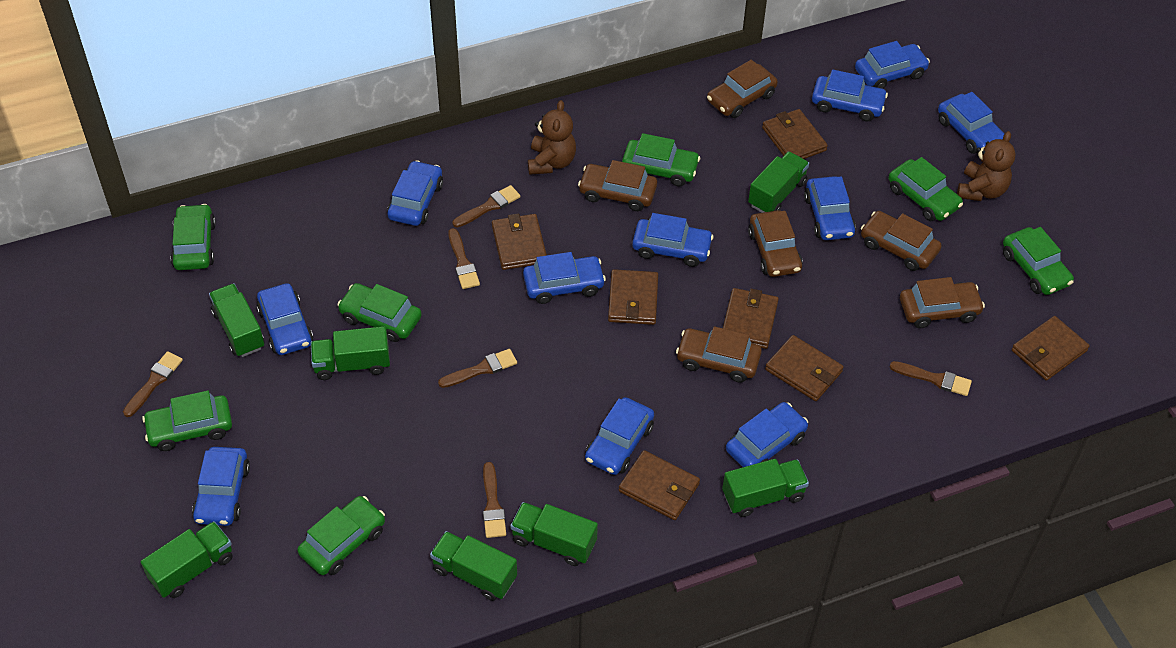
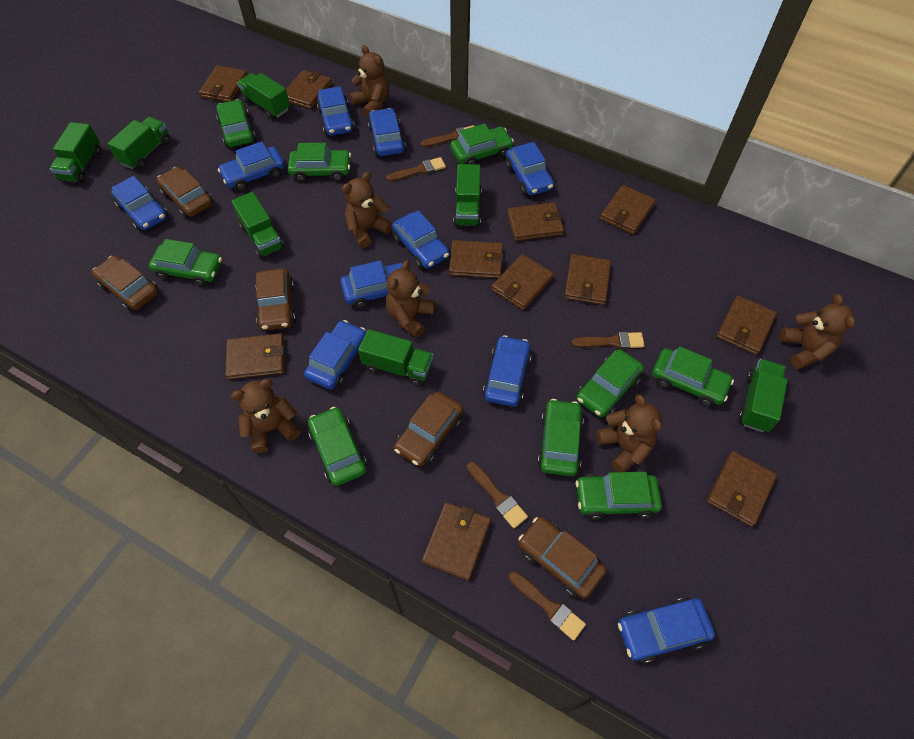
blue car: [192,447,250,526] [256,283,313,355] [387,160,443,226] [523,252,606,304] [585,397,654,475] [632,213,714,267] [726,402,808,467] [804,176,856,240] [812,70,888,122] [855,41,930,89] [938,92,1005,154] = 11 -> [111,176,168,231] [218,141,285,191] [304,320,366,389] [317,86,355,136] [340,260,403,308] [368,108,406,156] [392,210,449,269] [483,335,532,407] [506,142,554,196] [618,598,715,663] = 10
brown brush: [123,351,183,417] [438,349,517,388] [448,228,480,289] [453,185,521,228] [483,462,506,538] [890,361,972,396] = 6 -> [386,157,446,182] [421,125,474,147] [467,462,528,528] [509,571,586,641] [572,332,645,349] = 5
brown car: [578,160,657,211] [676,326,762,383] [707,60,778,118] [748,210,803,277] [861,211,942,271] [900,277,985,328] = 6 -> [92,255,158,311] [156,167,213,218] [256,268,296,331] [394,392,463,467] [518,517,606,599] = 5
brown teddy bear: [528,100,576,175] [957,131,1016,201] = 2 -> [231,379,301,453] [342,172,393,248] [350,45,389,118] [386,260,436,338] [596,394,662,472] [780,294,855,369] = 6
brown wallet: [492,213,547,270] [608,269,658,325] [619,450,700,520] [723,288,779,349] [762,109,828,159] [765,335,844,401] [1012,316,1090,380] = 7 -> [199,65,248,102] [225,333,284,380] [286,70,332,109] [422,502,491,580] [449,240,504,278] [491,254,554,310] [507,202,564,241] [564,254,611,305] [600,185,656,235] [707,451,777,527] [717,295,777,355] = 11
green car: [142,391,232,451] [171,204,216,270] [297,496,385,575] [337,283,422,342] [622,133,700,187] [889,157,963,221] [1003,227,1074,295] = 7 -> [149,239,222,286] [216,99,256,147] [288,143,351,182] [308,407,367,486] [450,123,514,164] [537,399,584,476] [576,472,662,520] [577,349,644,417] [652,346,734,407] = 9

